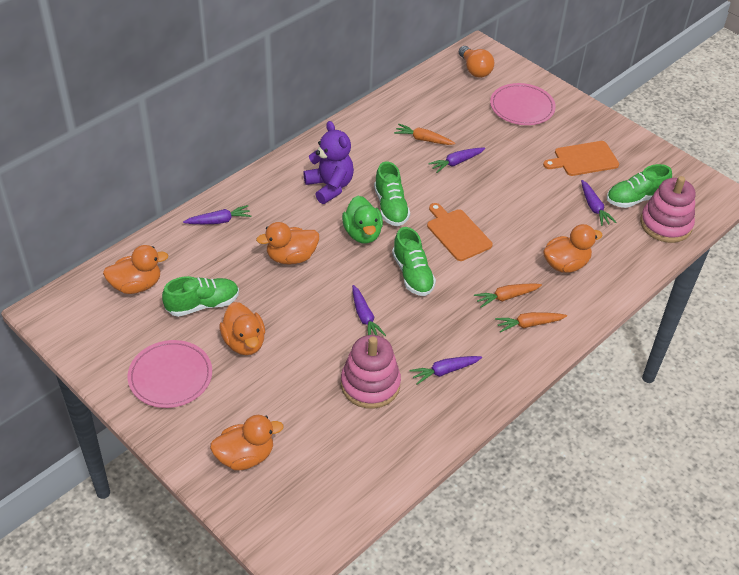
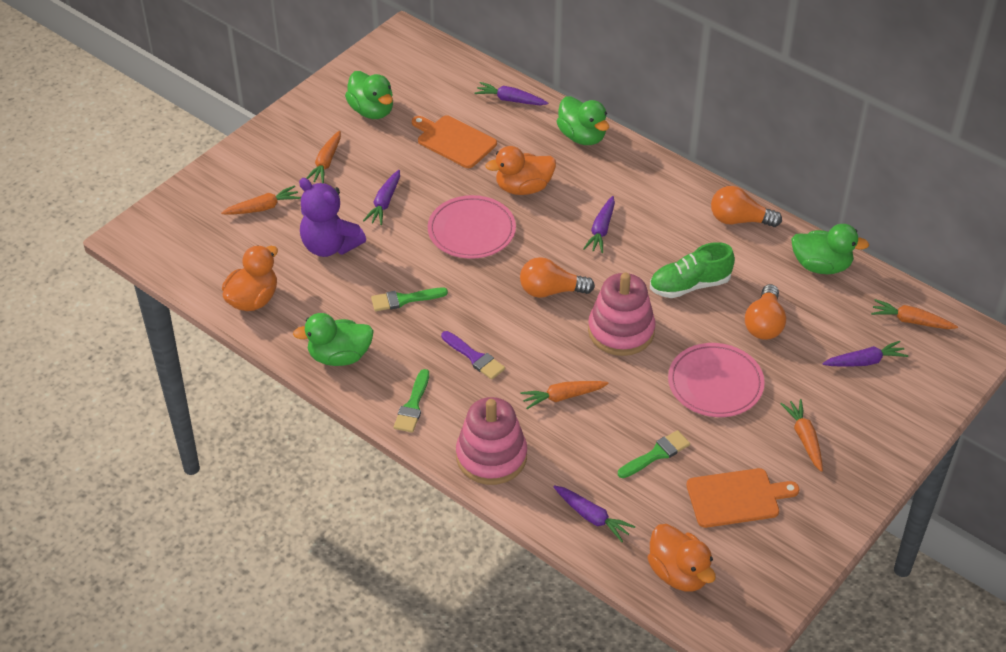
green brush: none = 0 -> [371,288,448,311] [394,369,429,433] [618,430,690,478] = 3
green duck: [342,196,383,244] = 1 -> [293,313,374,366] [345,71,393,119] [557,96,609,145] [791,224,869,274] = 4
green shoe: [162,276,239,317] [374,161,410,226] [392,227,436,296] [607,164,672,208] = 4 -> [650,242,735,298] = 1
orange carrot: [394,124,455,145] [474,283,542,308] [495,312,567,332] = 3 -> [221,185,301,215] [307,130,341,183] [521,381,609,409] [781,399,823,472] [871,299,958,329] = 5
orange duck: [103,245,168,294] [210,415,284,470] [219,302,265,355] [256,222,319,265] [543,224,603,273] = 5 -> [222,245,278,311] [485,146,556,195] [647,524,716,592] = 3
orange light bulb: [459,46,494,78] = 1 -> [520,257,595,298] [711,186,782,227] [745,284,786,340] = 3
purple brush: none = 0 -> [441,331,505,380] = 1

